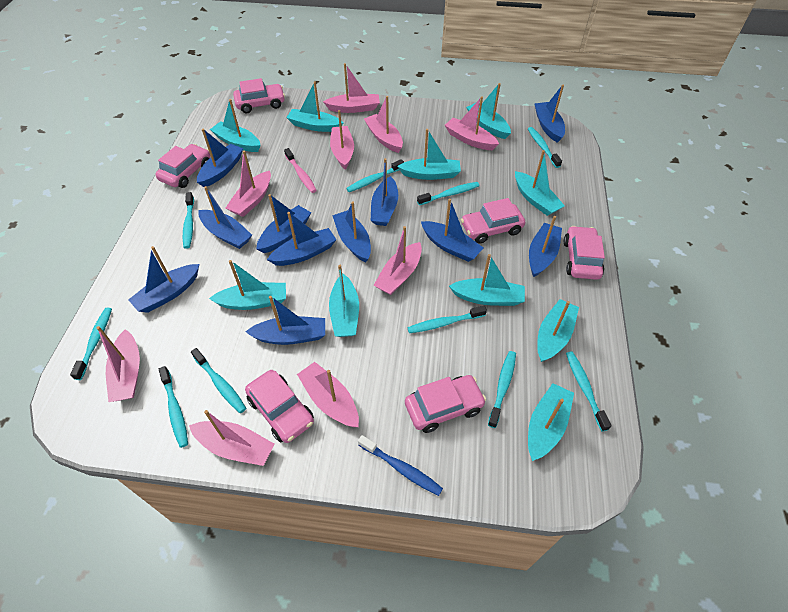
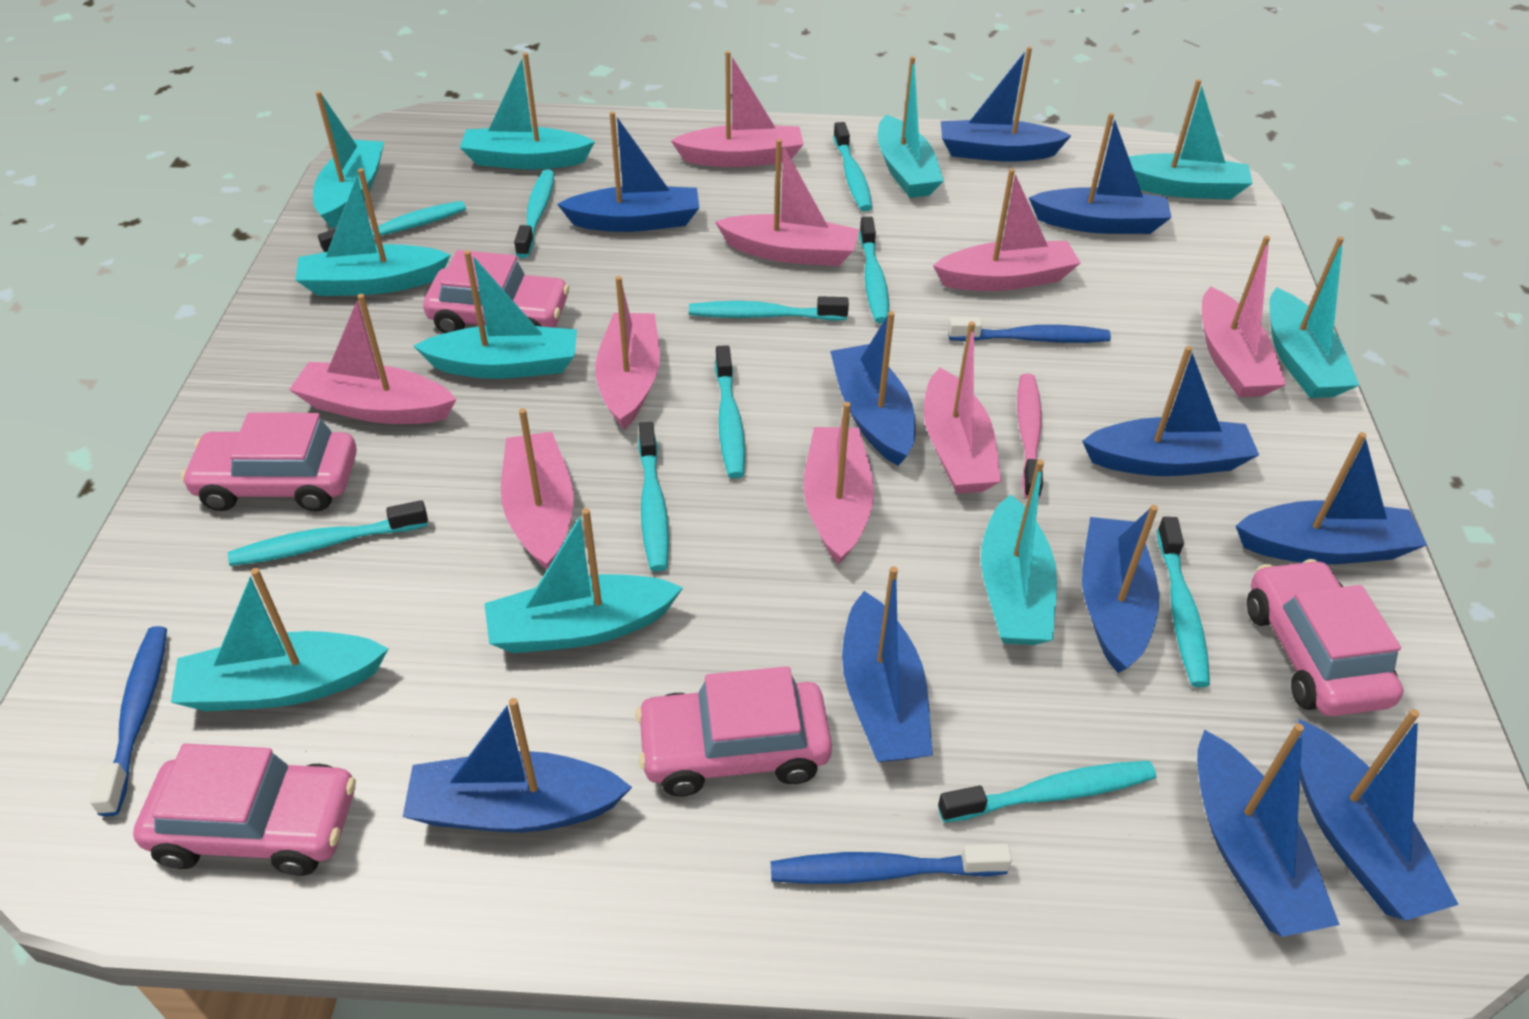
blue toothbrush: [358,435,443,496] = 1 -> [90,626,167,816] [771,844,1012,884] [948,317,1111,343] = 3
pink car: [155,144,211,188] [233,78,285,113] [245,370,314,443] [405,375,486,433] [461,198,525,244] [564,226,605,280] = 6 -> [133,744,356,876] [181,412,357,512] [423,250,569,333] [635,666,832,796] [1247,559,1403,716] = 5

